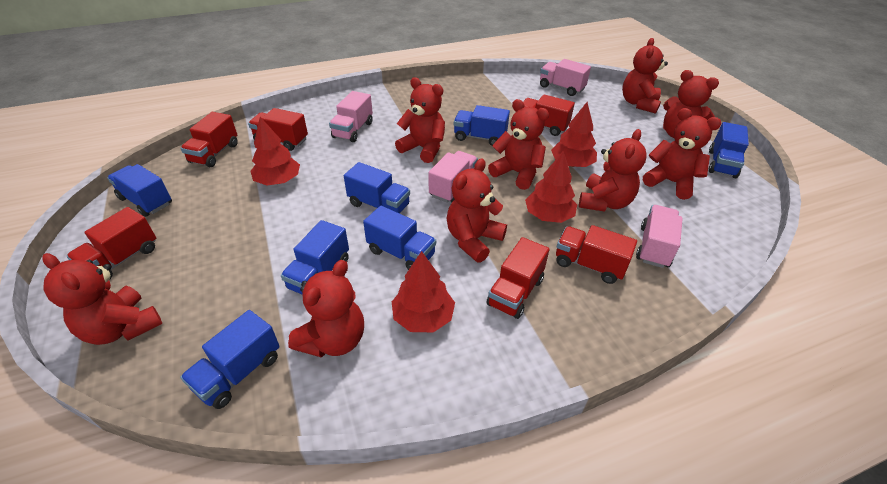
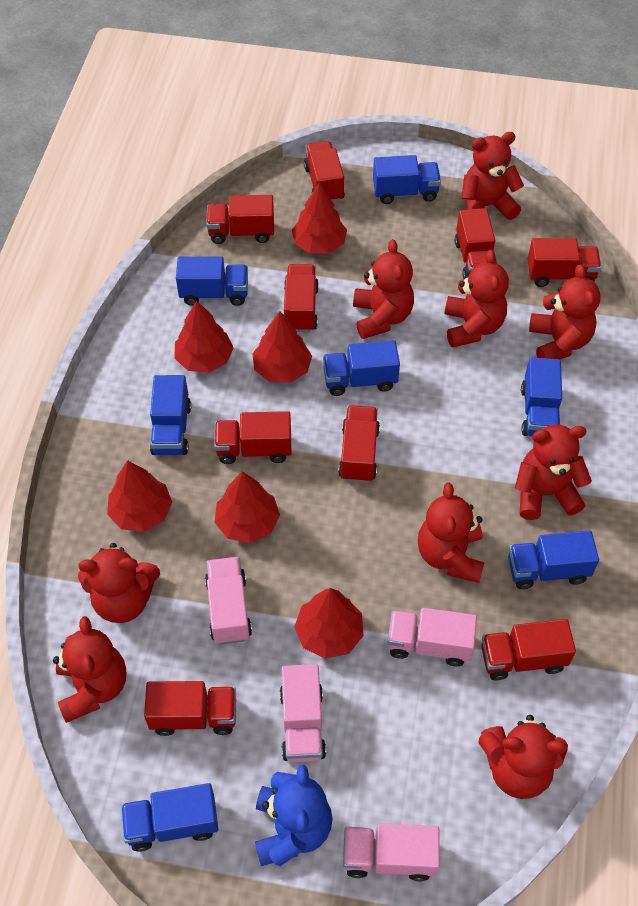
blue teddy bear: none = 0 -> [255,765,332,866] = 1
red tree: [250,117,300,186] [392,251,455,332] [525,151,577,223] [551,102,597,167] = 4 -> [107,460,172,532] [174,301,234,373] [215,471,280,543] [252,311,312,383] [292,182,347,254] [294,588,363,659] = 6
red truck: [67,207,156,280] [180,112,238,167] [248,108,308,151] [486,237,550,319] [523,95,575,136] [556,225,637,284] = 6 -> [144,681,236,736] [206,195,274,244] [214,411,291,464] [284,264,319,332] [304,141,345,202] [338,405,380,483] [455,208,497,279] [481,619,576,680] [528,238,601,287] = 9

